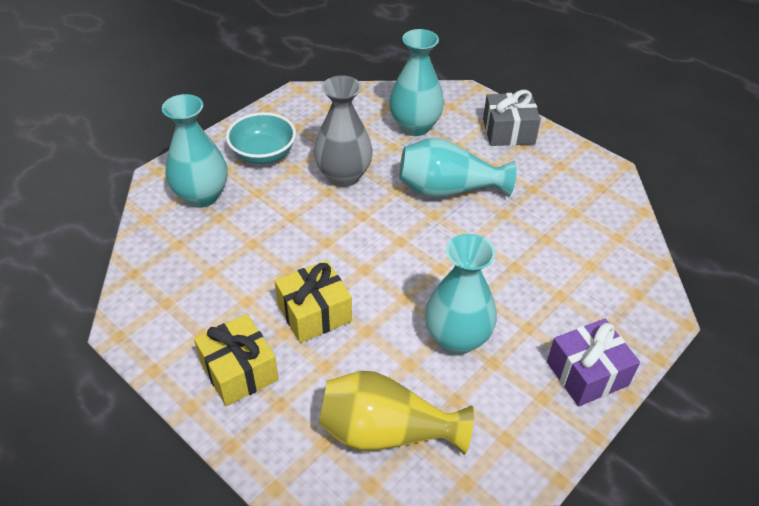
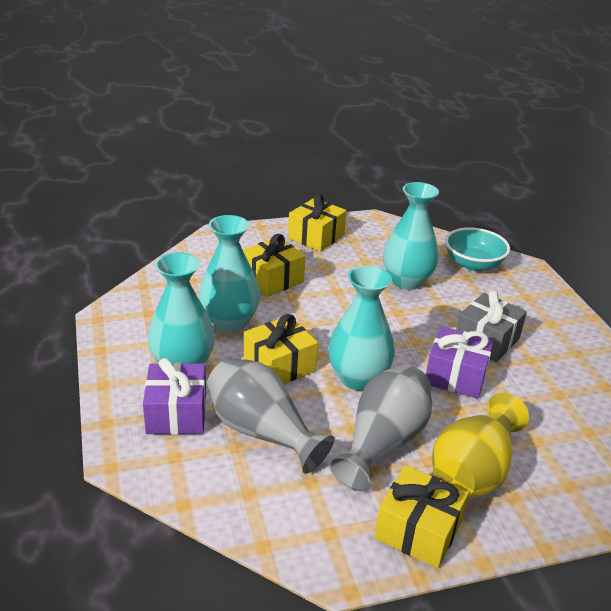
grey vase: [314,75,373,187] = 1 -> [207,358,334,474] [329,365,432,491] = 2
purple gift: [547,319,640,406] = 1 -> [143,358,206,435] [426,326,494,399] = 2
yellow gift: [194,314,279,406] [275,260,352,343] = 2 -> [243,234,305,297] [244,314,318,384] [288,194,347,252] [374,465,469,569] = 4

